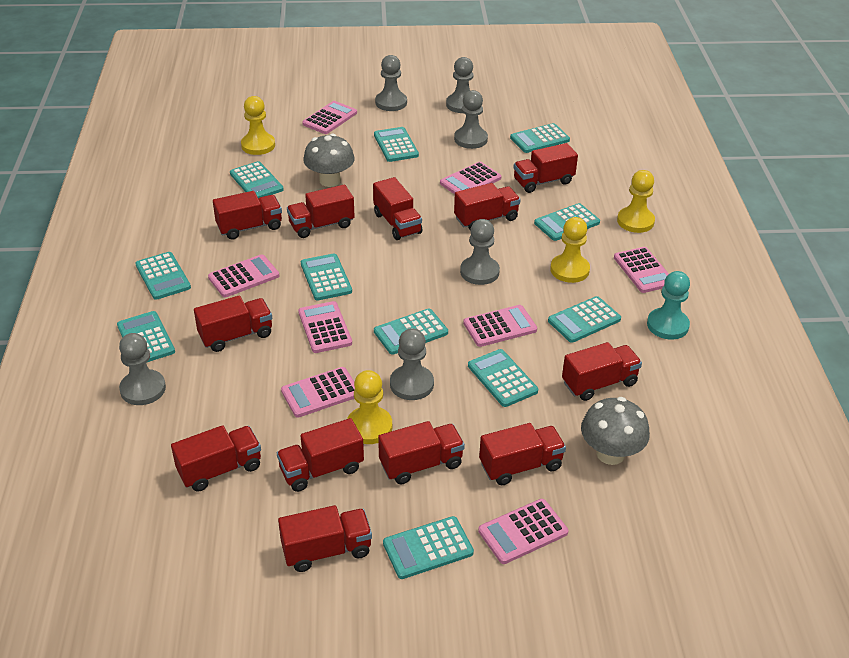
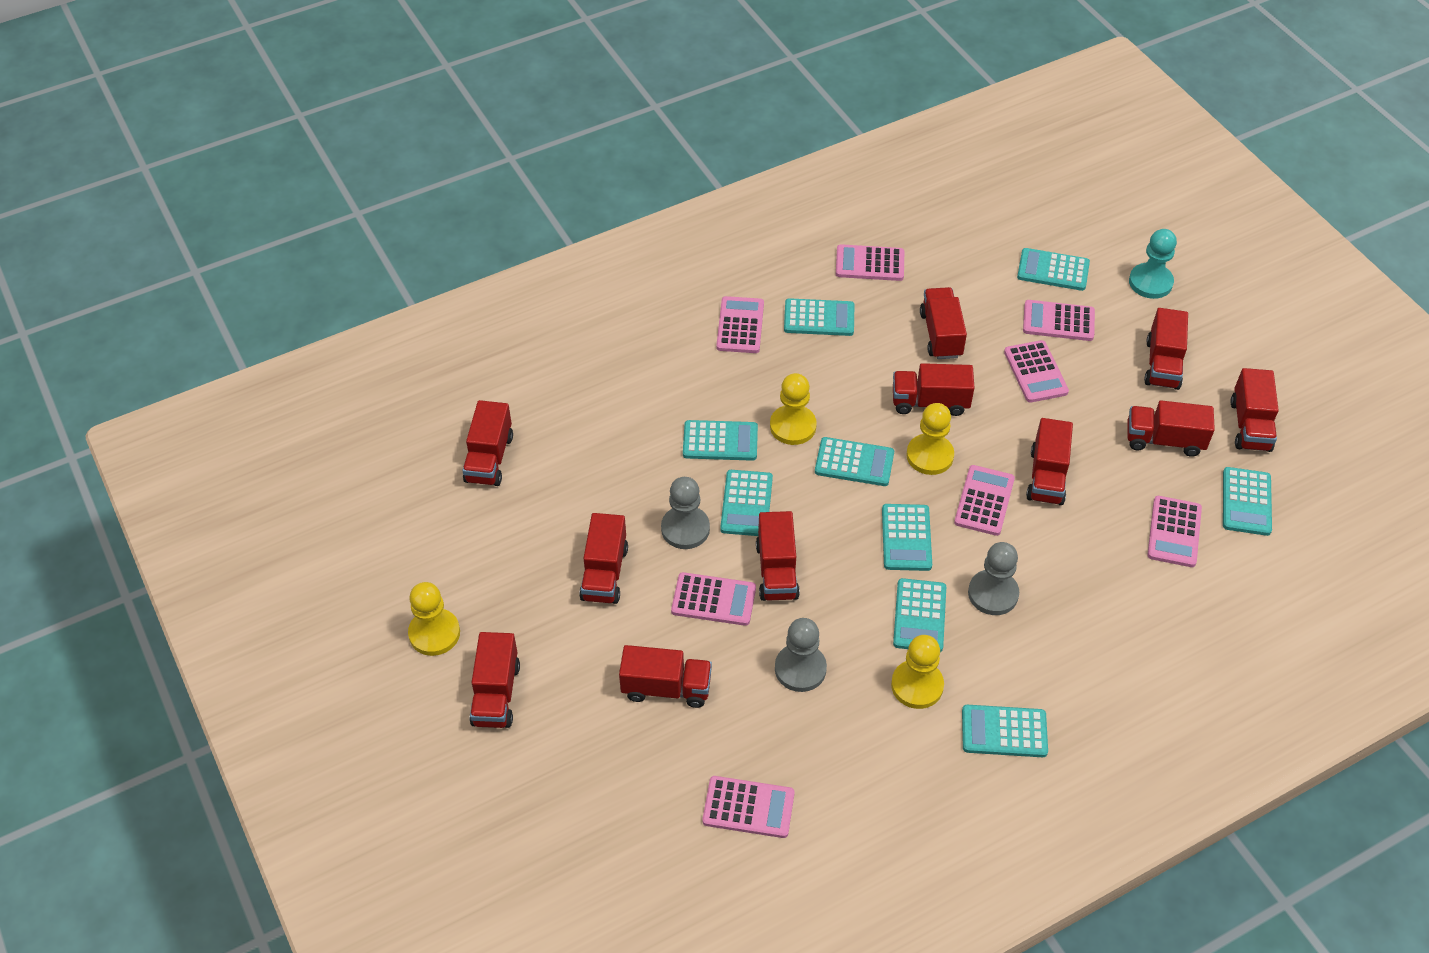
grey mushroom: [303,134,354,187] [581,397,650,465] = 2 -> none = 0
grey pawn: [119,333,166,405] [375,55,407,111] [390,328,434,400] [446,57,473,113] [454,90,488,149] [460,219,500,285] = 6 -> [661,477,710,549] [775,618,827,692] [968,542,1019,615] = 3
red truck: [171,425,261,492] [194,296,272,352] [213,191,282,240] [277,418,364,492] [278,505,372,572] [287,185,355,238] [373,177,422,240] [378,421,465,484] [454,183,521,230] [479,423,566,485] [513,143,578,193] [562,342,642,401] = 12 -> [462,400,513,486] [470,632,520,728] [579,513,628,604] [619,645,712,708] [756,511,800,601] [893,363,974,416] [920,287,967,359] [1026,418,1073,505] [1127,400,1215,457] [1144,308,1188,390] [1231,368,1279,452] = 11
turquoise calculator: [117,311,175,362] [135,252,191,300] [230,161,284,198] [301,253,352,301] [374,127,419,162] [374,308,448,355] [383,516,474,579] [468,349,538,407] [510,123,570,153] [534,203,600,241] [548,296,621,343] = 11 -> [683,420,758,461] [720,470,773,536] [784,298,854,336] [815,437,894,486] [882,504,932,571] [893,578,946,652] [962,705,1048,757] [1017,248,1090,291] [1223,467,1272,536] = 9

